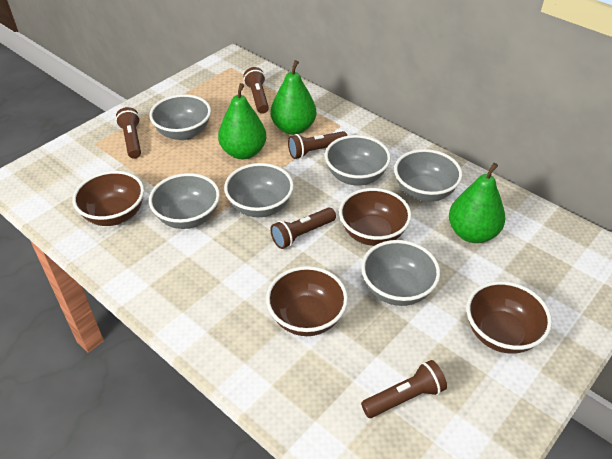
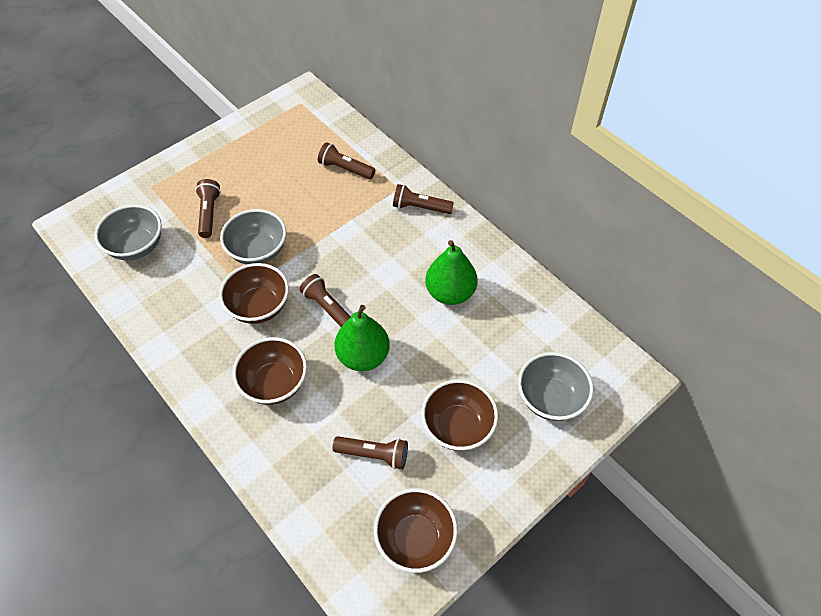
green pear: [218,83,266,159] [270,60,316,135] [449,163,505,243] = 3 -> [334,305,390,371] [426,240,478,305] = 2
grey bowl: [149,94,211,141] [149,173,220,229] [224,163,294,217] [325,135,391,186] [361,240,440,306] [394,149,462,202] = 6 -> [95,205,162,261] [220,209,286,265] [518,352,593,421] = 3

